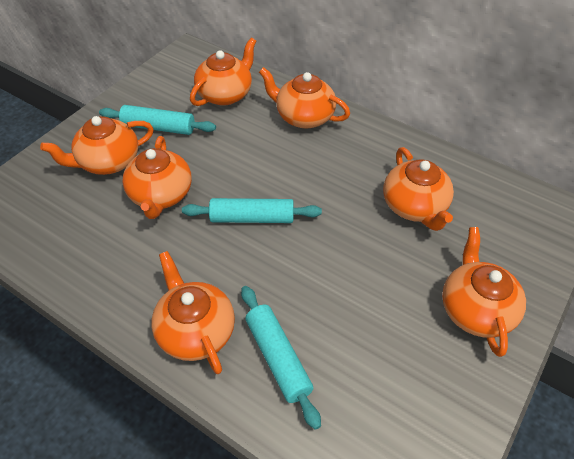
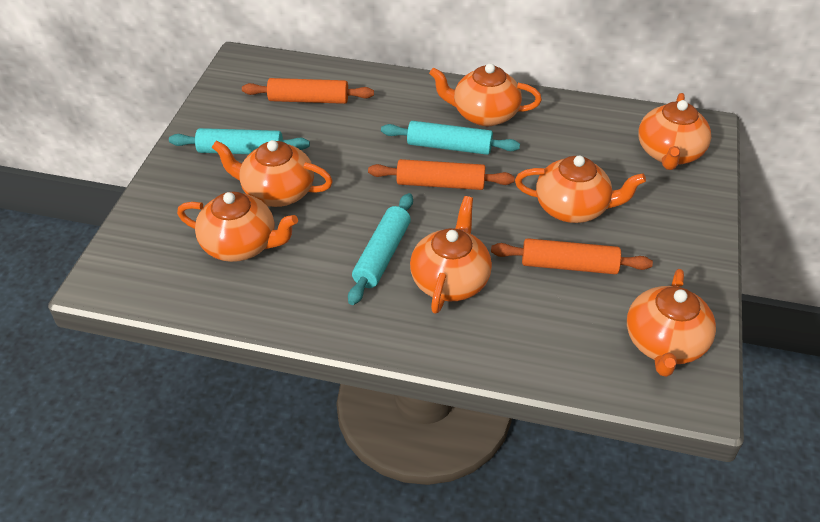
orange rolling pin: none = 0 -> [242,78,374,104] [368,159,515,190] [491,238,653,274] = 3

